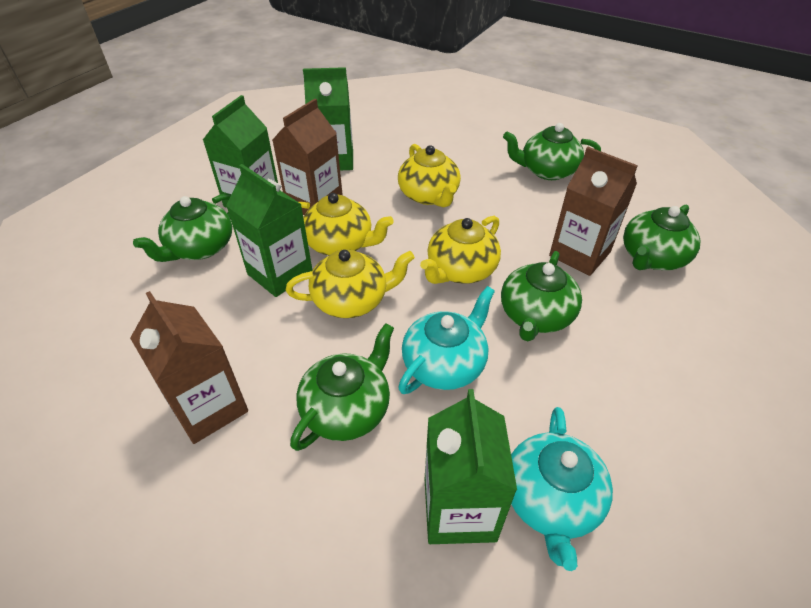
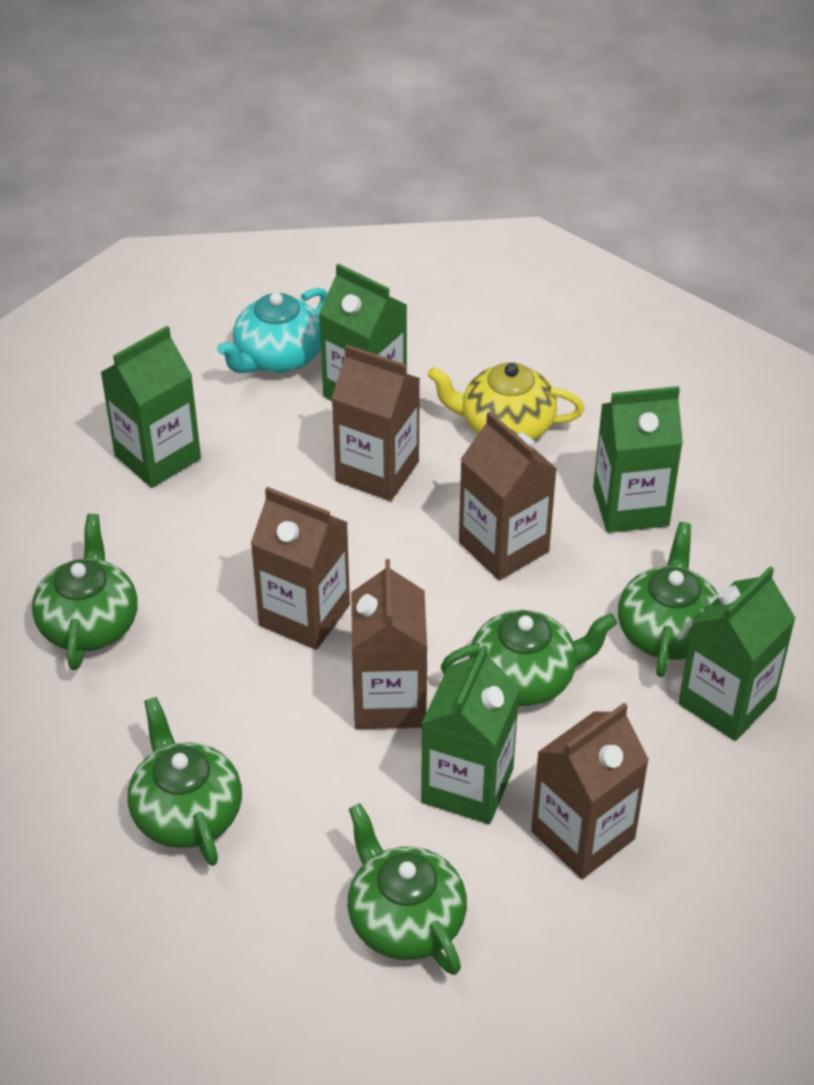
brown carton: [130,291,248,444] [272,99,343,215] [549,147,638,276] = 3 -> [250,487,350,650] [331,345,420,501] [351,559,427,729] [459,412,557,580] [531,703,649,879] = 5
green carton: [203,95,278,208] [226,164,312,297] [303,67,353,170] [425,389,517,544] = 4 -> [100,326,201,488] [319,263,407,401] [421,645,520,824] [593,386,683,533] [678,566,796,741] = 5
turquoise teapot: [398,286,495,394] [511,407,613,571] = 2 -> [217,288,327,373] = 1
yellow teapot: [286,249,415,318] [299,193,394,255] [398,144,461,207] [420,216,501,284] = 4 -> [427,362,584,440] = 1

